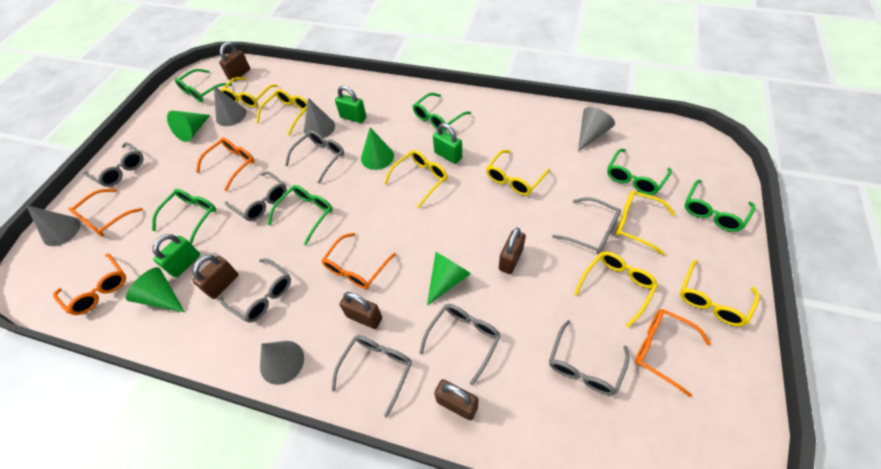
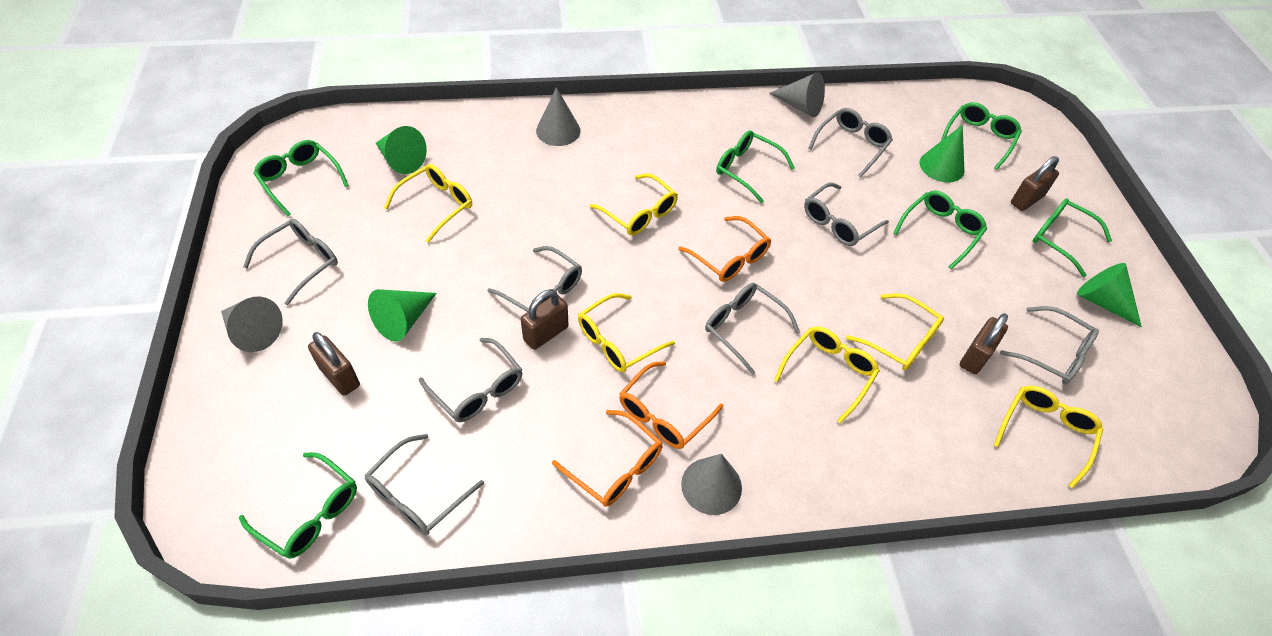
brown padlock: [192,255,239,299] [219,42,250,82] [340,292,382,329] [434,379,479,420] [499,228,526,274] = 5 -> [308,332,360,396] [521,289,569,350] [960,313,1008,374] [1011,156,1059,211] = 4
green padlock: [153,234,200,278] [335,86,367,123] [433,123,462,164] = 3 -> none = 0
grey cone: [26,205,80,246] [214,86,246,126] [260,341,304,385] [304,98,335,138] [578,107,615,152] = 5 -> [221,296,283,352] [536,87,581,146] [681,454,742,515] [769,72,825,117] = 4
orange glasses: [53,254,126,315] [68,189,143,237] [196,138,254,191] [321,233,396,289] [635,309,711,397] = 5 -> [552,410,663,507] [619,361,723,449] [678,216,771,282] = 3
yellow glasses: [221,77,278,108] [256,89,307,136] [384,150,448,209] [486,150,550,196] [574,252,658,328] [616,191,675,255] [680,260,759,326] = 7 -> [384,164,472,243] [578,293,675,372] [589,173,678,235] [774,326,880,424] [846,293,944,370] [994,386,1103,488] = 6

